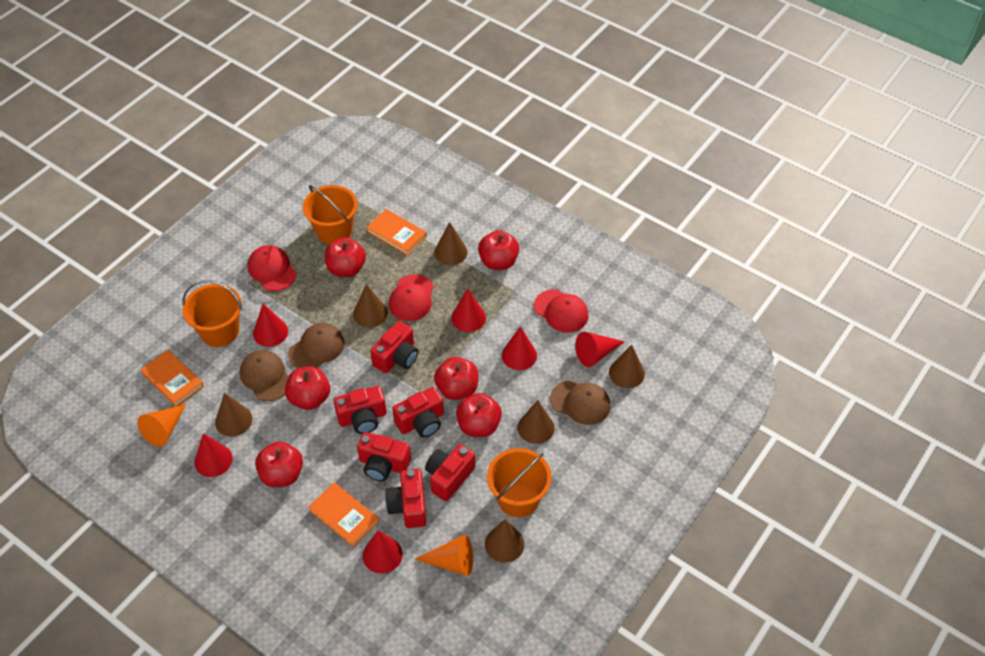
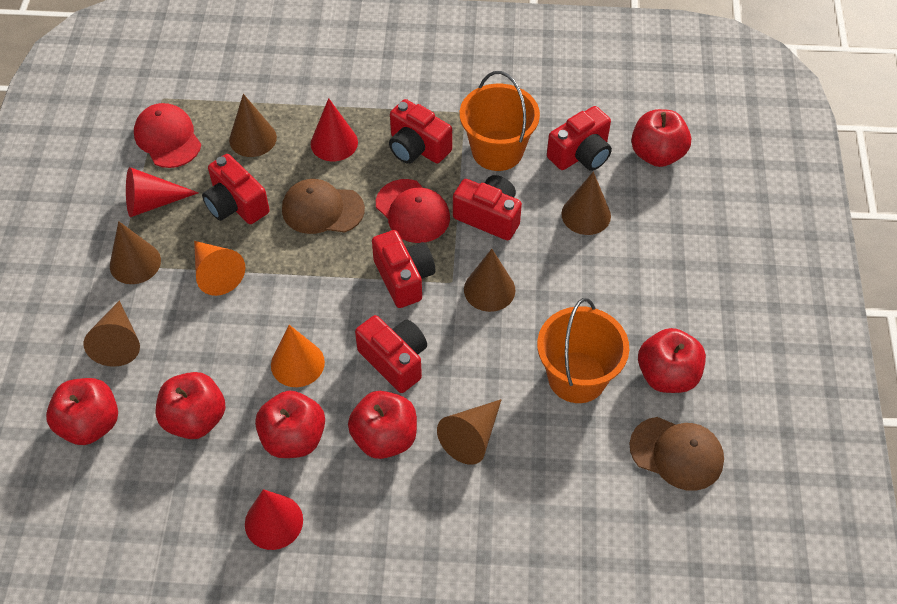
brown cap: [240,350,289,401] [288,323,345,369] [550,381,611,425] = 3 -> [282,179,365,234] [629,417,724,491] = 2
orange book: [140,350,204,406] [308,482,379,547] [366,209,427,256] = 3 -> none = 0
orange bucket: [182,280,242,347] [303,185,358,244] [487,448,552,517] = 3 -> [460,71,540,171] [537,298,629,403] = 2
red cap: [248,245,297,291] [389,274,434,321] [534,289,588,333] = 3 -> [134,103,201,168] [376,179,450,243] = 2
red cone: [194,433,233,477] [253,303,288,347] [363,530,403,574] [451,289,486,332] [502,326,537,370] [575,332,625,367] = 6 -> [126,167,198,217] [245,489,303,550] [311,98,358,161] = 3

